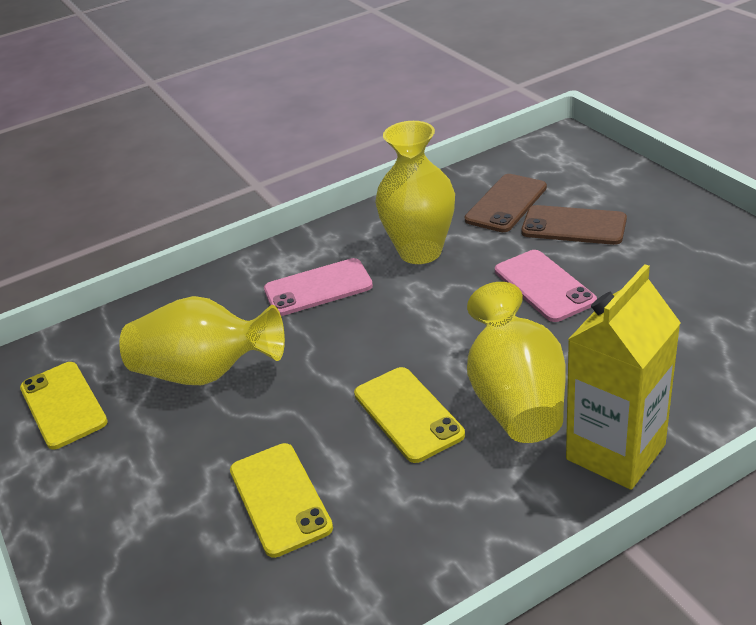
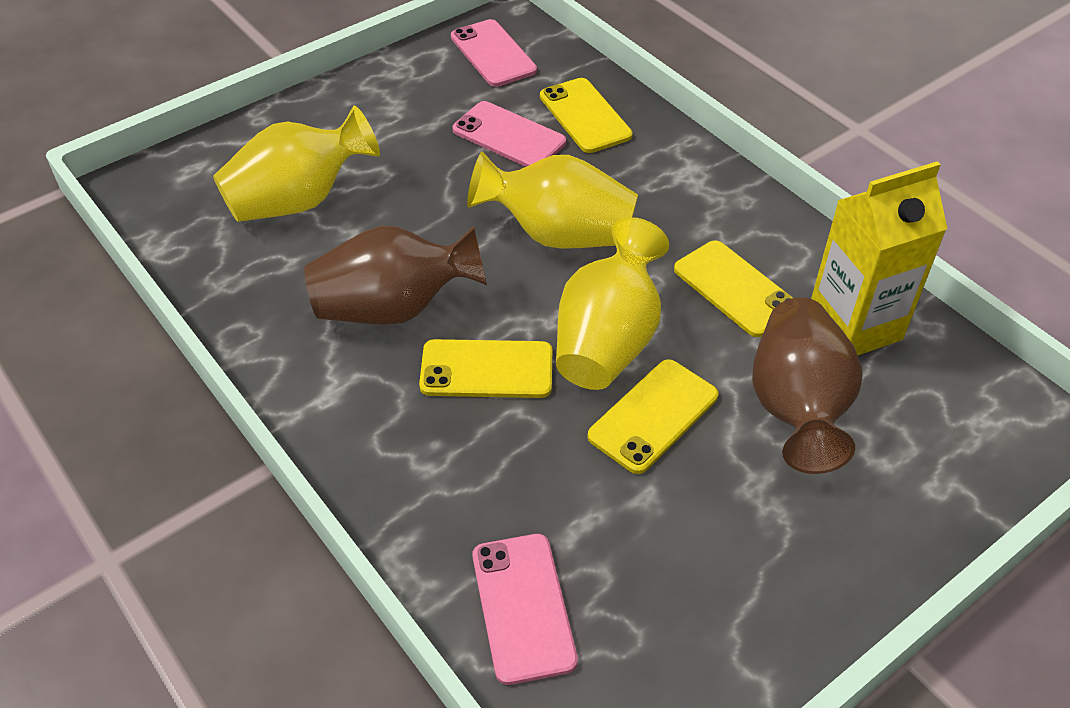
brown phone: [465,174,547,232] [521,205,627,245] = 2 -> none = 0
brown vase: none = 0 -> [304,225,487,325] [752,297,862,474] = 2
pink phone: [264,258,373,316] [495,250,597,322] = 2 -> [451,19,537,87] [452,101,566,167] [472,534,578,685] = 3
yellow phone: [20,362,108,450] [230,443,333,558] [354,367,465,463] = 3 -> [419,339,552,398] [540,78,633,153] [587,359,718,474] [674,240,793,337] = 4

